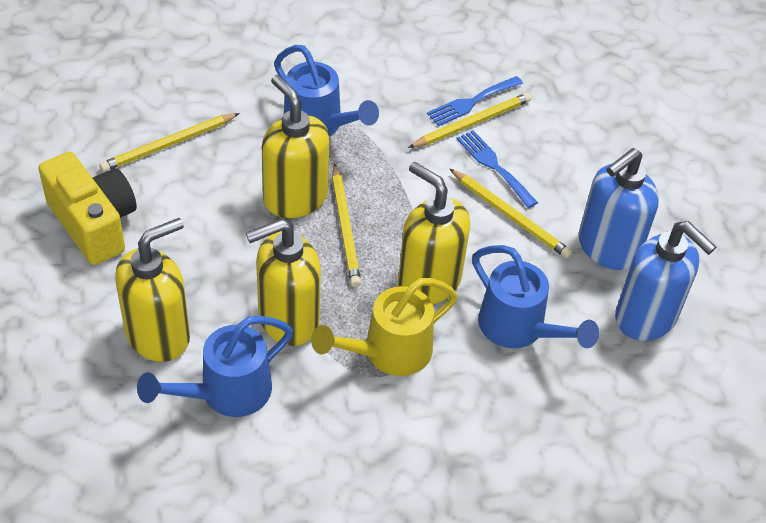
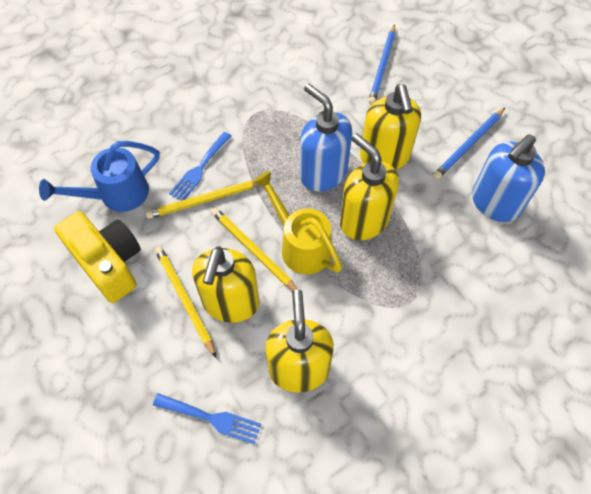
blue pencil: none = 0 -> [368,24,395,105] [433,108,505,179] = 2
blue watering can: [137,316,293,417] [274,45,379,136] [472,245,599,348] = 3 -> [39,141,160,212] = 1
yellow pencil: [99,113,239,172] [332,163,361,287] [408,93,532,148] [450,169,572,258] = 4 -> [146,180,259,219] [155,246,216,357] [211,208,298,291] = 3

